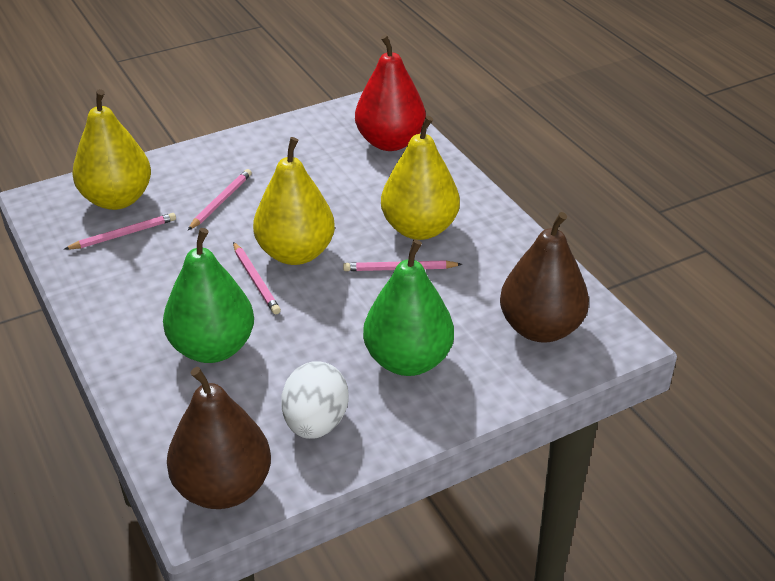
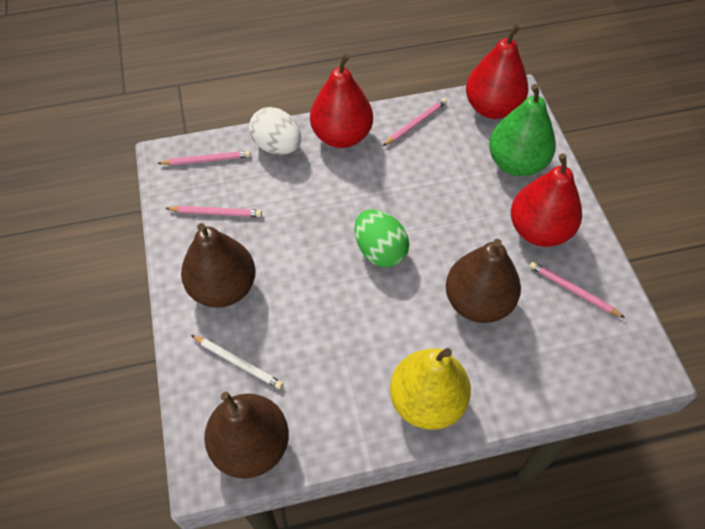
brown pear: [167,367,271,509] [500,212,589,343] = 2 -> [181,223,256,308] [204,392,289,479] [446,239,521,323] = 3
green egg: none = 0 -> [354,209,409,267] = 1
green pear: [163,228,254,363] [363,239,454,376] = 2 -> [489,84,556,176] = 1
red pear: [355,35,426,151] = 1 -> [310,54,373,148] [466,24,529,119] [511,154,582,247] = 3
white pencil: none = 0 -> [191,335,283,389] = 1
yellow pear: [73,89,151,210] [253,137,335,265] [381,116,460,240] = 3 -> [390,348,471,430] = 1

